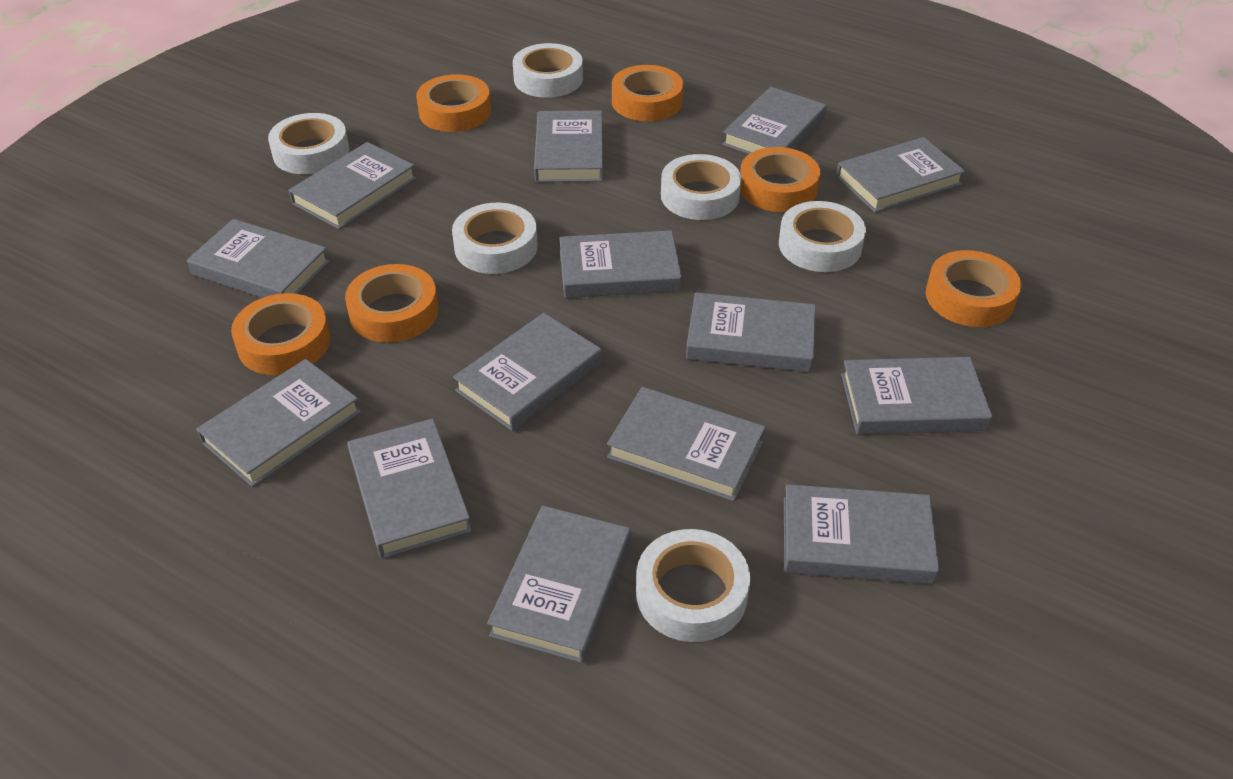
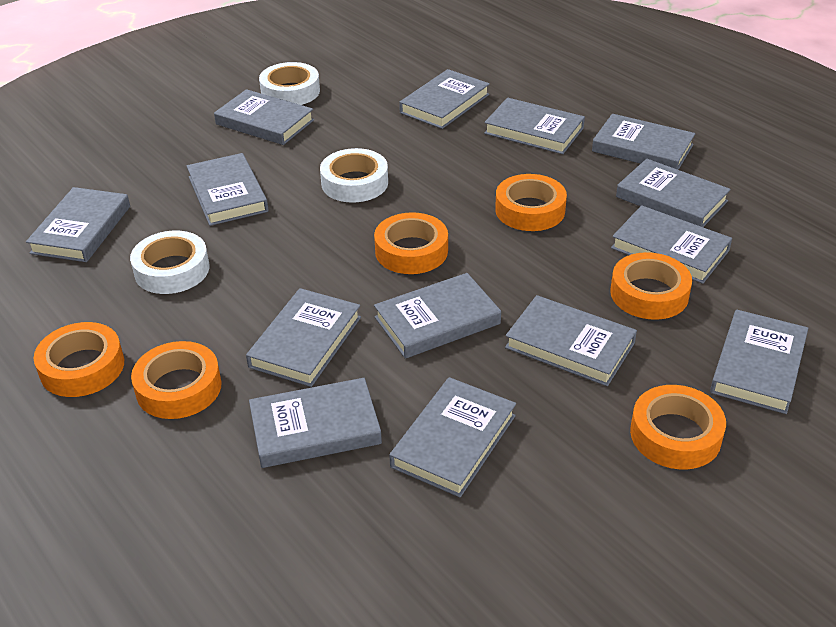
white tape: [268,113,349,174] [452,203,538,274] [513,43,583,98] [636,529,750,642] [661,154,741,220] [779,201,866,272] = 6 -> [130,231,209,294] [259,62,320,105] [320,148,388,203] = 3

